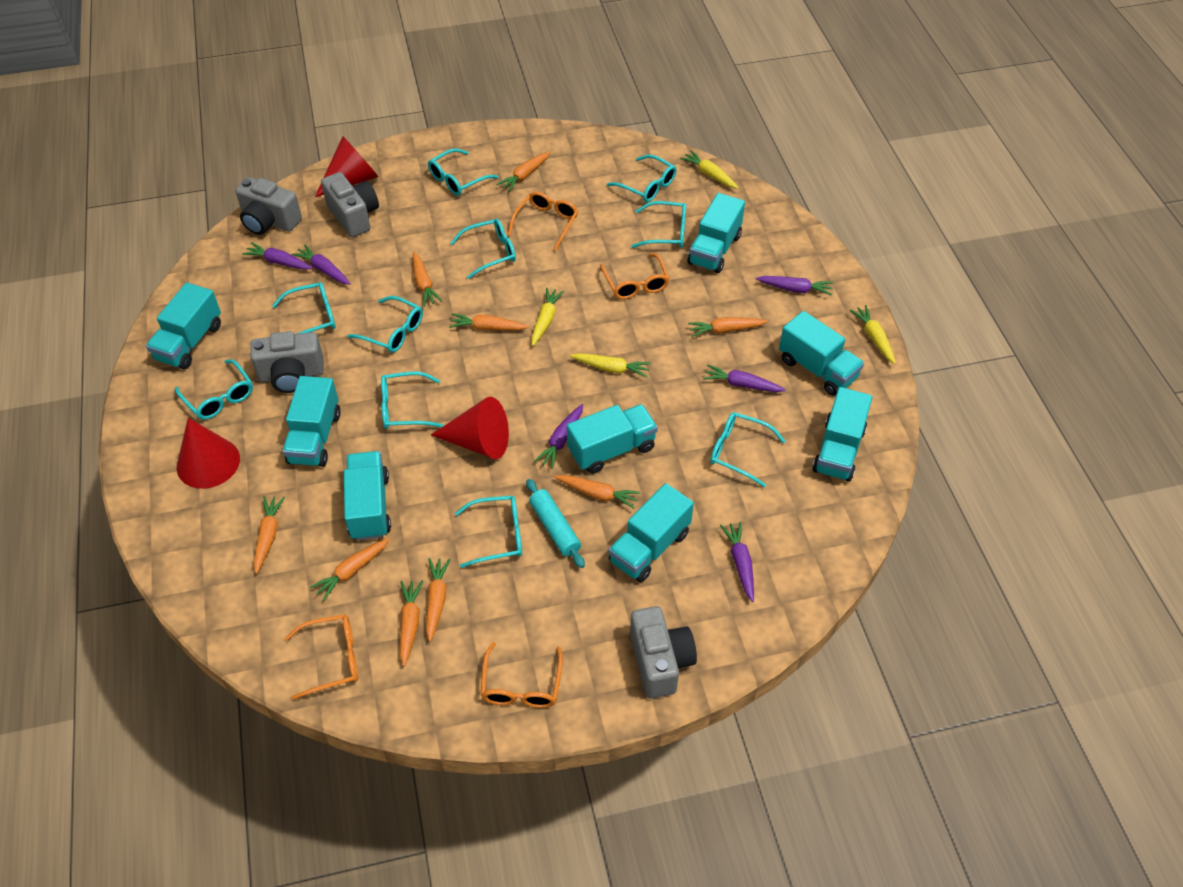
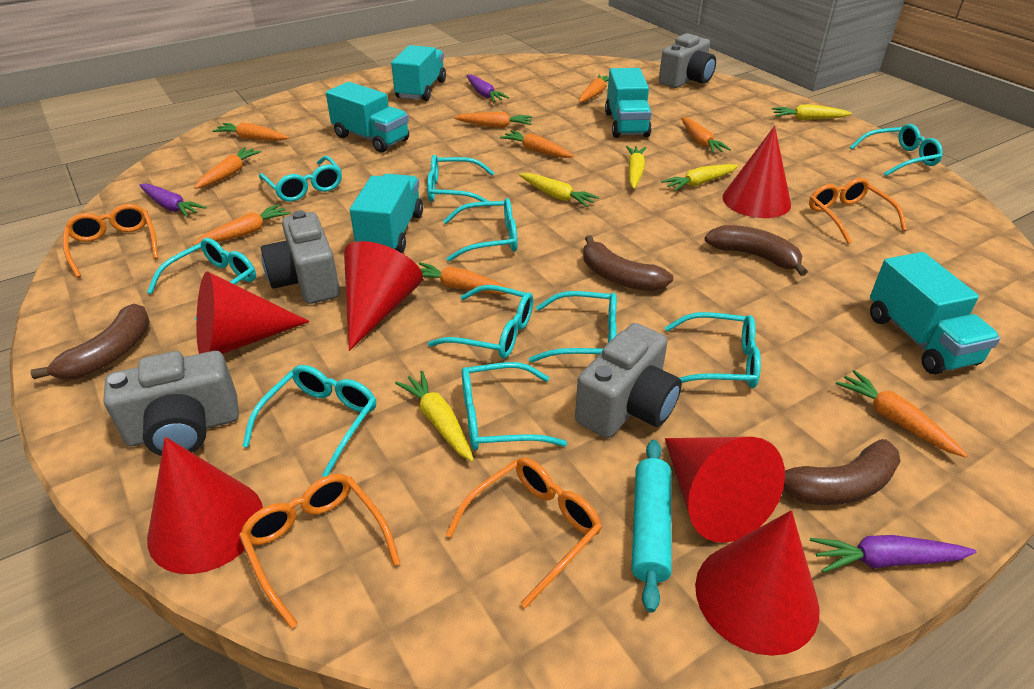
brown banana: none = 0 -> [30,304,150,380] [583,235,673,291] [705,225,808,276] [783,439,901,505] = 4
purple carrot: [242,242,313,270] [292,244,351,285] [534,404,583,469] [703,364,786,392] [720,522,754,602] [756,276,833,296] = 6 -> [139,183,206,218] [466,75,509,102] [810,535,976,573] = 3
red cone: [177,418,240,489] [315,136,378,197] [431,397,509,459] = 3 -> [147,437,263,574] [196,271,310,354] [344,241,423,351] [665,437,785,543] [695,510,820,656] [722,126,791,218] = 6
turquoise truck: [146,282,221,370] [282,376,341,467] [344,451,391,541] [567,404,658,474] [609,483,694,582] [688,193,745,273] [779,311,864,396] [812,387,872,482] = 8 -> [326,82,409,153] [350,174,423,253] [391,45,446,101] [605,68,652,138] [870,252,1000,375] = 5
yellow carrot: [531,288,564,346] [570,353,651,378] [680,150,739,189] [850,305,896,364] = 4 -> [395,371,474,461] [519,173,599,207] [626,146,646,189] [661,164,738,192] [772,104,852,120] = 5

